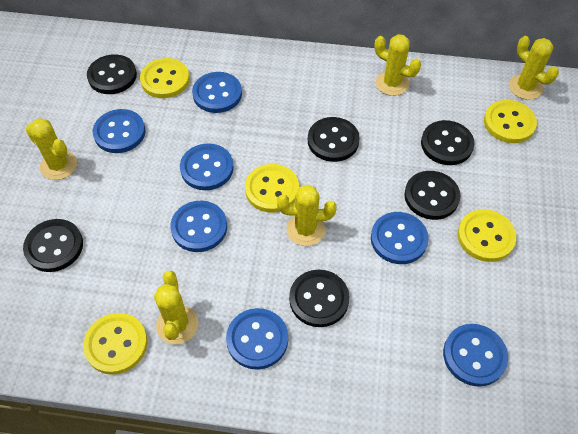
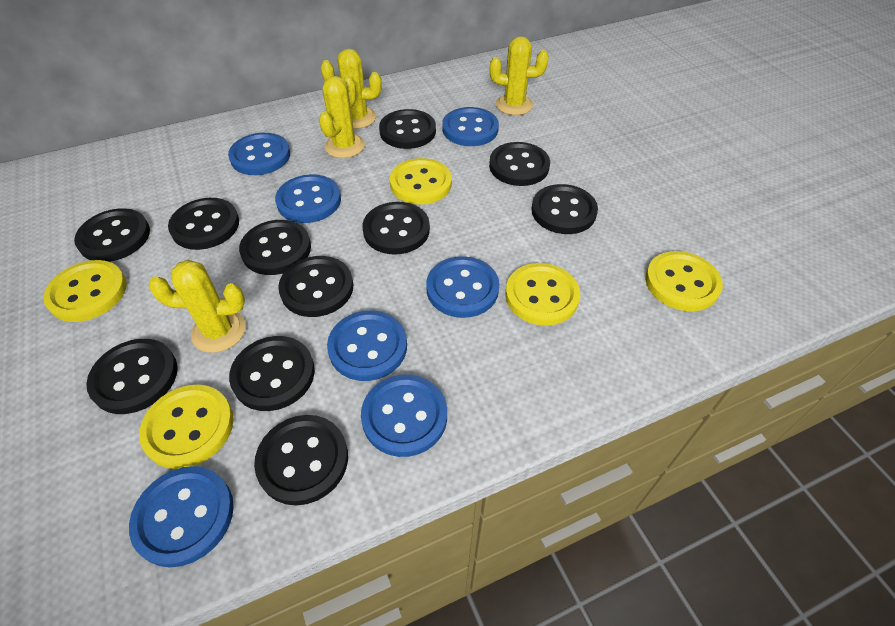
black button: [23,219,83,272] [87,54,137,94] [289,269,349,327] [308,117,360,162] [404,171,461,220] [421,120,474,165] = 6 -> [74,208,150,262] [86,339,178,414] [168,198,239,250] [229,336,315,411] [239,220,311,275] [254,415,348,505] [278,256,353,317] [362,202,430,255] [379,109,436,149] [489,142,550,186] [532,184,598,234] = 11
yellow cactus: [26,118,77,180] [154,271,199,344] [277,185,337,246] [374,34,421,96] [509,36,559,100] = 5 -> [149,260,246,353] [319,76,365,158] [321,49,382,129] [490,36,549,115] = 4

